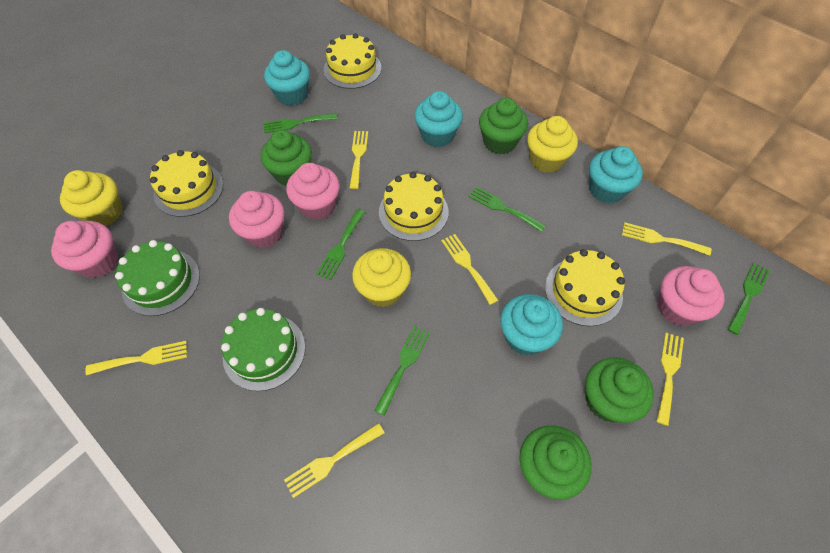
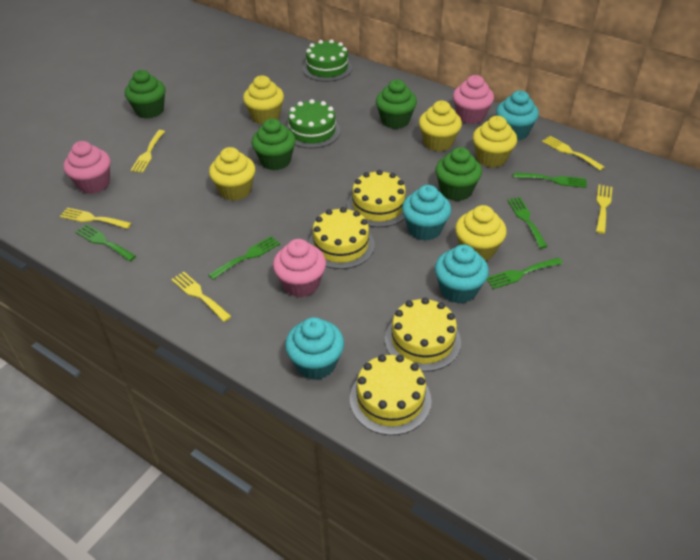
pink cupcake: [51,221,118,278] [229,191,285,248] [286,163,340,220] [658,266,725,326] = 4 -> [63,141,110,194] [273,239,326,297] [453,75,494,124] = 3
yellow cupcake: [60,170,123,226] [352,248,411,307] [527,116,578,173] = 3 -> [209,147,255,201] [243,75,284,124] [419,101,462,151] [455,205,507,261] [473,116,517,168] = 5
yellow fork: [85,341,187,375] [284,423,384,498] [350,131,368,189] [441,234,499,305] [622,222,711,256] [656,333,684,426] = 6 -> [60,208,131,229] [130,130,165,173] [171,272,231,322] [542,136,604,170] [596,185,613,234] = 5

